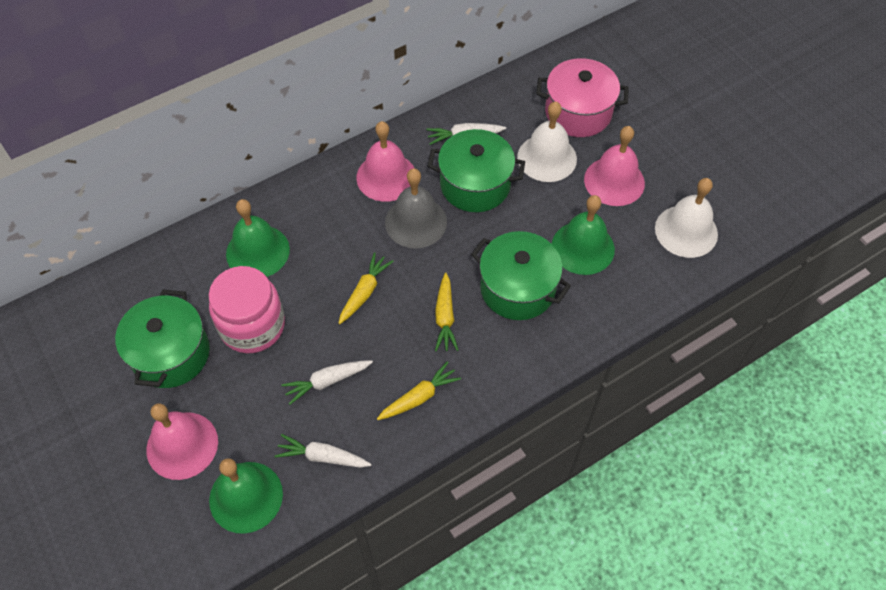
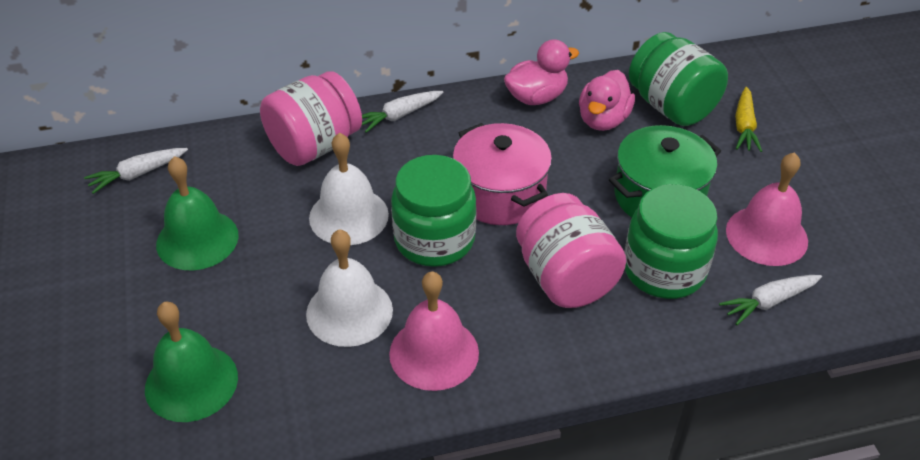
green bell: [209,458,283,534] [226,199,290,277] [552,195,615,275] = 3 -> [145,302,238,422] [156,156,239,270] = 2
green jar: none = 0 -> [391,155,477,267] [625,184,718,299] [629,32,728,126] = 3
green pot: [115,290,210,388] [427,129,525,212] [471,231,571,320] = 3 -> [609,125,721,218] = 1
grey bell: [385,168,447,248] = 1 -> none = 0
pink bell: [146,403,218,480] [356,121,414,202] [584,126,645,206] = 3 -> [389,272,479,391] [726,152,808,266] = 2
pink duck: none = 0 -> [504,39,579,105] [579,70,635,131] = 2
pink jar: [209,266,285,353] = 1 -> [260,71,362,166] [516,193,626,308] = 2
yellow carrot: [338,252,394,324] [377,361,461,420] [435,273,458,351] = 3 -> [735,87,762,152] = 1

